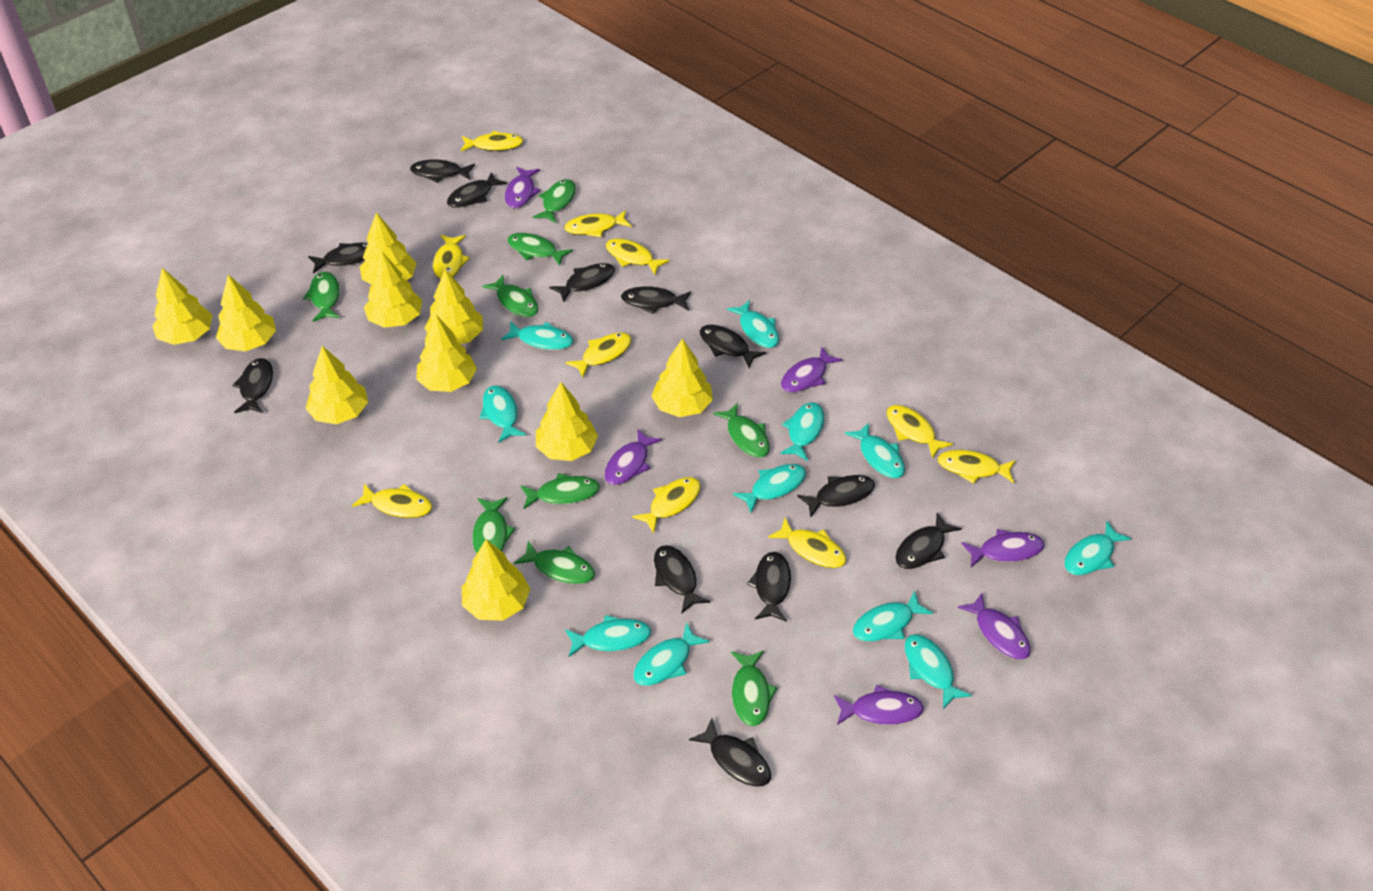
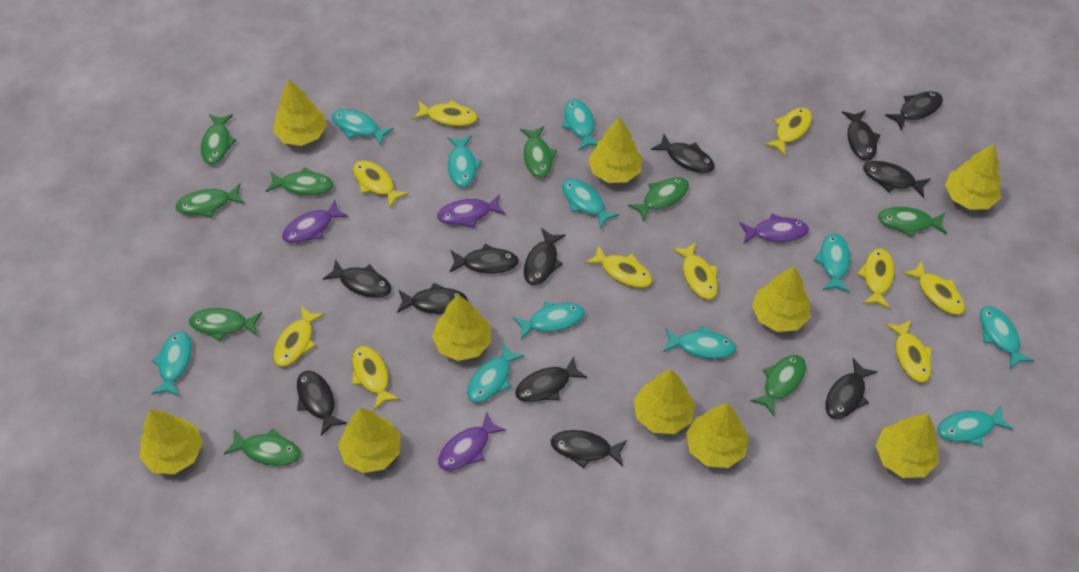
purple fish: [505,167,540,208] [604,428,662,485] [781,346,842,392] [834,685,924,725] [958,593,1031,660] [961,529,1044,567] = 6 -> [282,200,348,243] [437,194,506,228] [438,412,506,471] [739,214,809,244] = 4

